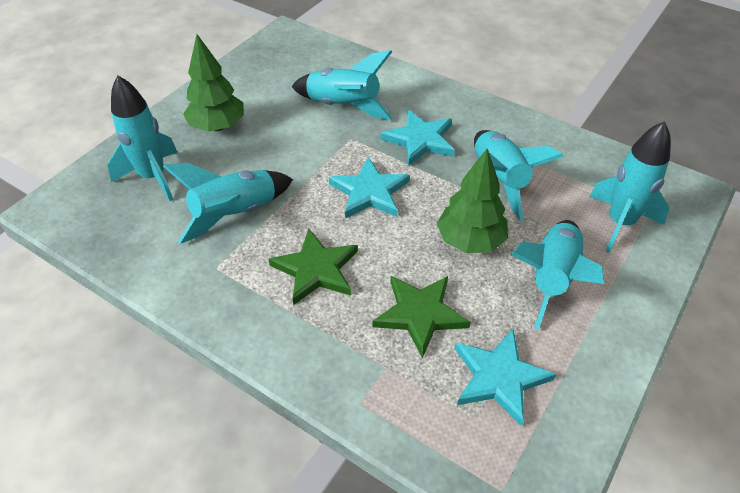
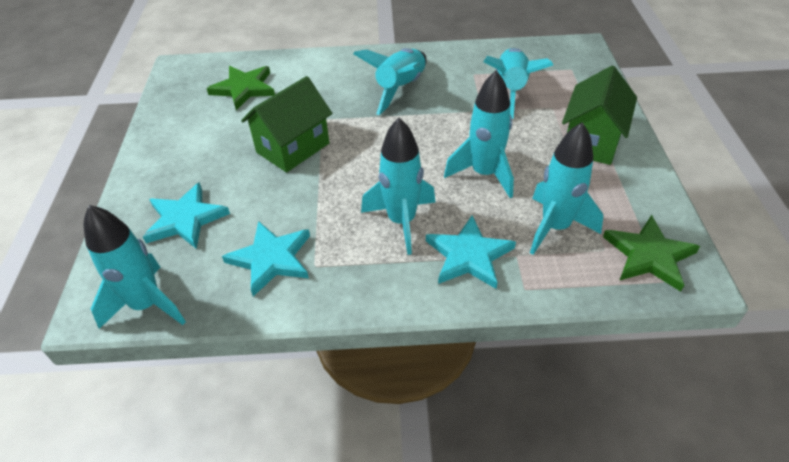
green house: none = 0 -> [241,76,332,172] [562,66,637,165] = 2
green tree: [183,34,244,132] [437,149,508,253] = 2 -> none = 0

